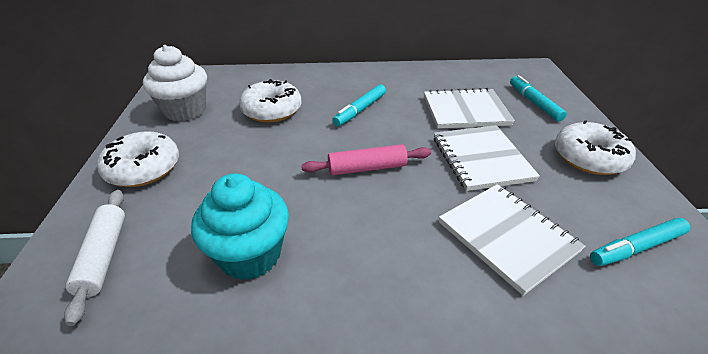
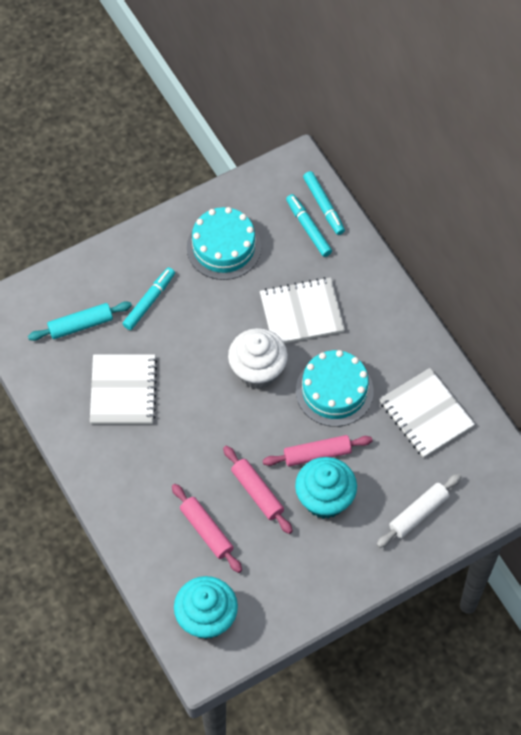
pink rolling pin: [301,144,431,175] = 1 -> [172,484,242,573] [223,446,293,534] [263,435,373,467] = 3
turquoise cake: none = 0 -> [187,207,261,280] [296,350,374,427] = 2
turquoise cupcake: [191,173,289,280] = 1 -> [174,576,238,639] [295,457,357,519] = 2
turquoise rolling pin: none = 0 -> [28,301,132,341] = 1
white donut: [97,131,179,187] [239,79,302,123] [555,120,636,175] = 3 -> none = 0

